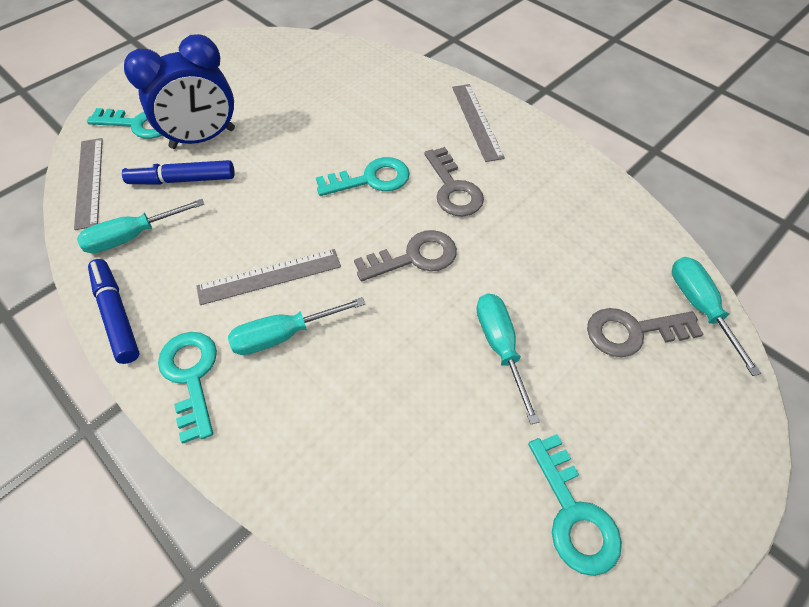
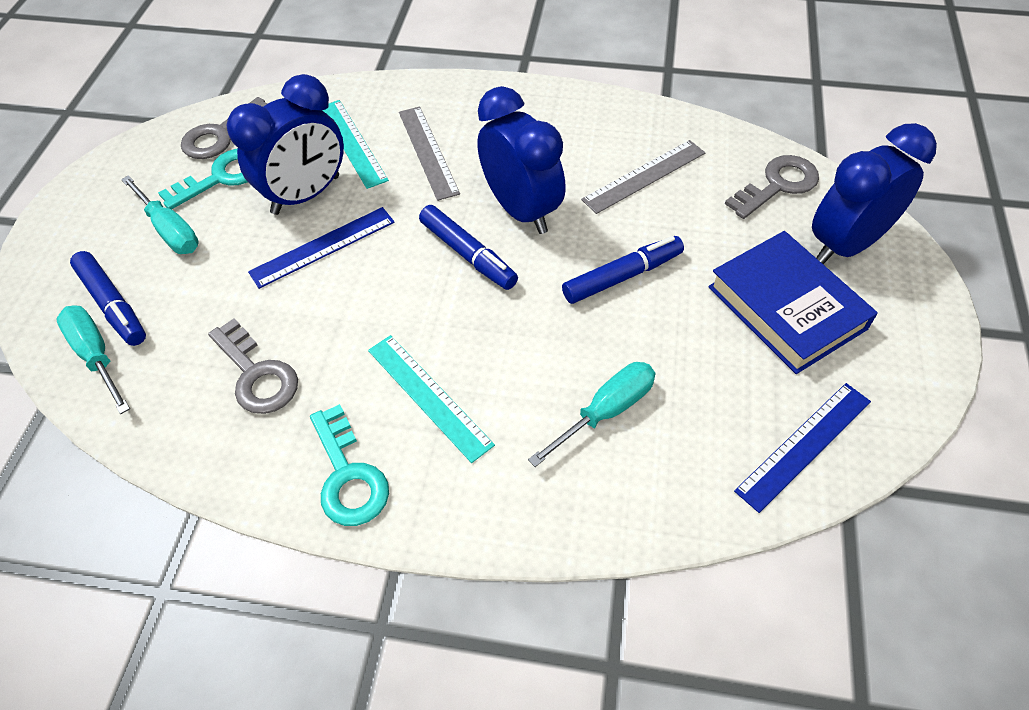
blue book: none = 0 -> [708,231,878,374] = 1
blue clock: [124,34,235,149] = 1 -> [227,74,344,215] [477,86,566,234] [812,123,937,264] = 3
blue marker: [88,259,140,364] [122,160,235,185] = 2 -> [70,251,146,346] [419,205,518,290] [562,236,684,304] = 3
blue ruler: none = 0 -> [248,207,395,289] [734,383,871,513] = 2
grey ruler: [74,138,103,230] [197,249,341,305] [452,84,505,162] = 3 -> [399,106,460,201] [581,140,705,214] = 2
turquoise key: [87,108,163,139] [158,332,217,444] [316,157,410,196] [528,434,622,576] = 4 -> [158,149,248,209] [310,404,389,526] = 2
turquoise ruler: none = 0 -> [322,100,389,189] [368,335,495,463] = 2
turquoise screwdriver: [77,199,204,254] [228,297,365,355] [476,293,540,424] [672,257,761,376] = 4 -> [57,305,130,414] [121,175,199,254] [528,362,655,467] = 3

